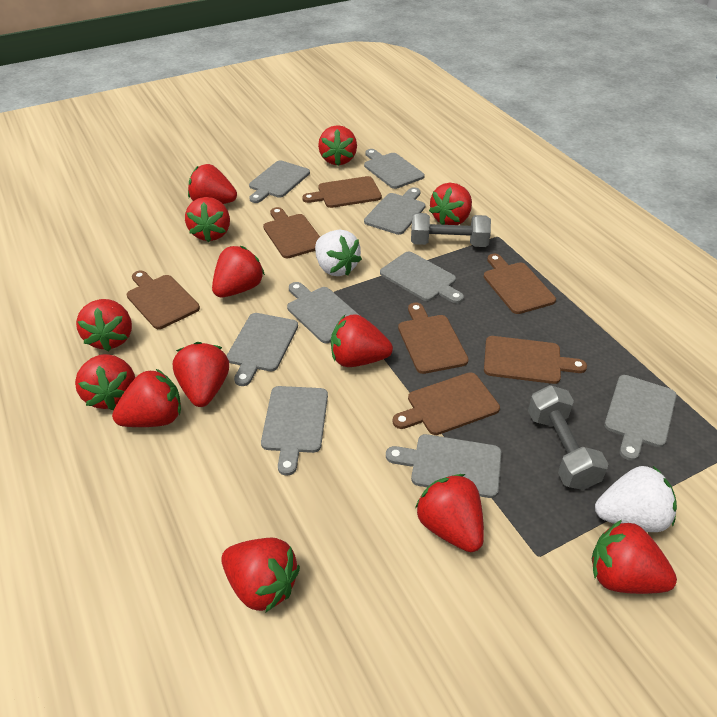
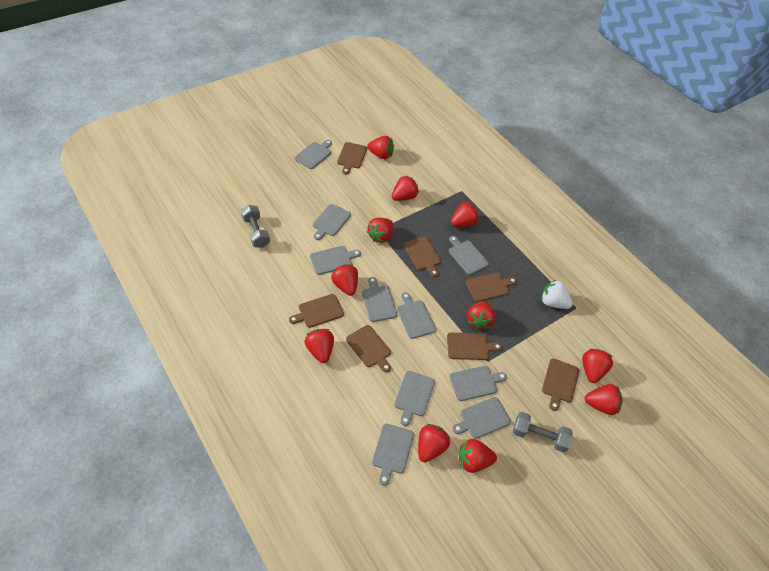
grey cutting board: [227,313,298,386] [249,160,310,203] [261,386,328,476] [287,282,359,343] [364,149,425,189] [364,187,425,235] [380,252,464,304] [386,434,502,498] [604,375,677,461] = 9 -> [294,140,332,169] [310,246,361,275] [313,204,351,240] [362,277,398,322] [372,424,414,486] [394,371,435,426] [397,292,436,339] [449,236,489,275] [449,366,507,401] [452,397,511,439] = 10
red strawberry: [75,354,135,411] [76,299,132,351] [112,369,181,427] [173,342,229,407] [185,197,230,242] [188,164,237,204] [212,246,265,297] [221,538,300,612] [318,125,357,166] [331,314,393,367] [415,474,484,552] [429,183,472,225] [592,520,677,594] = 13 -> [304,329,334,363] [331,264,358,296] [367,136,394,159] [367,218,393,243] [392,175,419,201] [418,424,450,462] [451,202,479,227] [459,439,497,473] [467,301,496,330] [582,349,613,383] [584,384,623,415] = 11
white strawberry: [315,230,362,276] [595,466,677,532] = 2 -> [541,280,573,309] = 1

